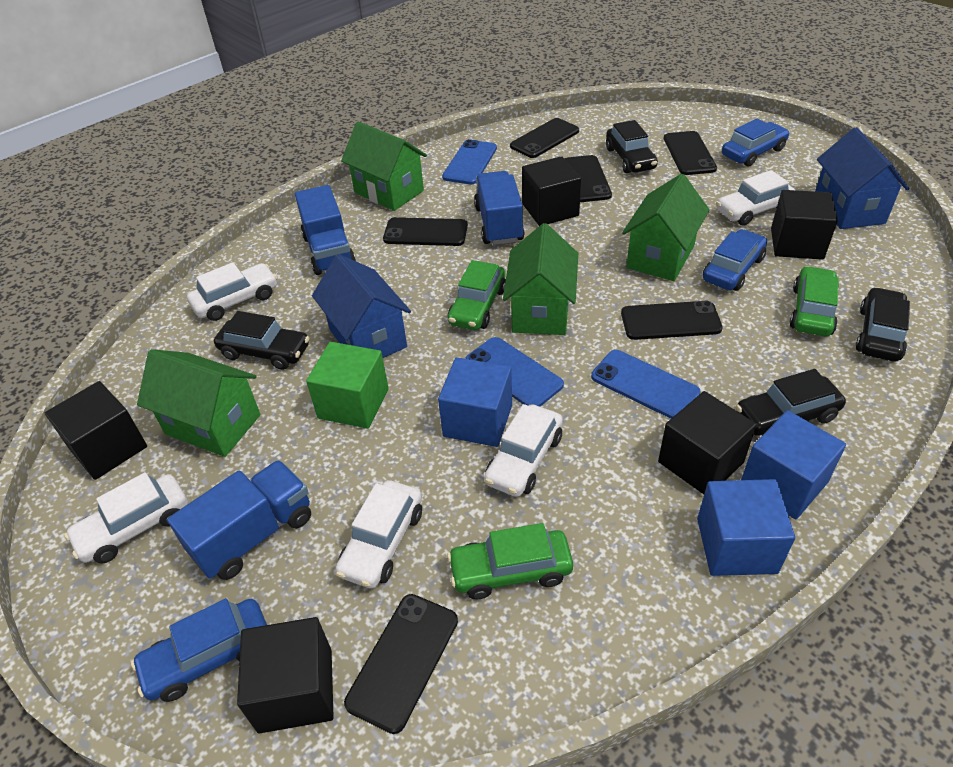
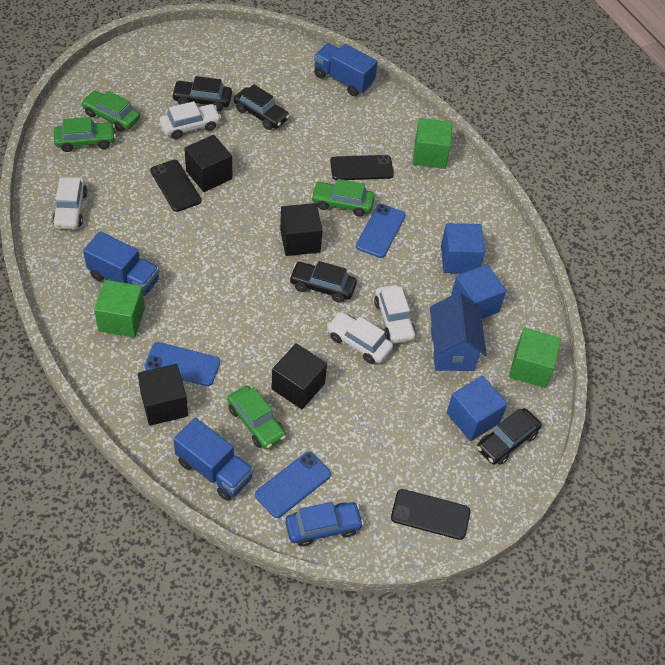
black cube: [45,381,147,480] [237,617,334,734] [522,156,581,226] [658,391,757,494] [771,190,838,260] = 5 -> [138,364,188,426] [184,135,233,192] [271,343,327,409] [280,203,323,256] = 4
black phone: [344,594,458,734] [383,217,468,246] [510,118,579,158] [564,155,612,202] [621,301,723,340] [664,131,717,175] = 6 -> [150,160,201,212] [330,155,394,180] [391,489,470,540] = 3
blue car: [131,598,267,702] [703,229,767,291] [722,118,790,167] = 3 -> [285,502,364,547] = 1
blue house: [312,254,411,358] [815,127,909,229] = 2 -> [430,292,487,371] = 1
green car: [447,523,573,600] [448,260,506,330] [790,266,839,336] = 3 -> [54,117,116,152] [81,91,140,132] [227,385,286,449] [311,179,375,217] = 4
green cube: [306,342,389,429] = 1 -> [94,280,145,338] [413,118,452,169] [509,328,561,388] = 3
green house: [137,349,260,457] [341,122,427,211] [503,223,578,335] [622,174,710,281] = 4 -> none = 0
white car: [64,472,188,564] [187,262,277,321] [336,480,422,589] [484,404,563,497] [716,170,795,226] = 5 -> [52,177,87,229] [159,101,221,139] [327,312,393,364] [374,285,416,344] = 4

